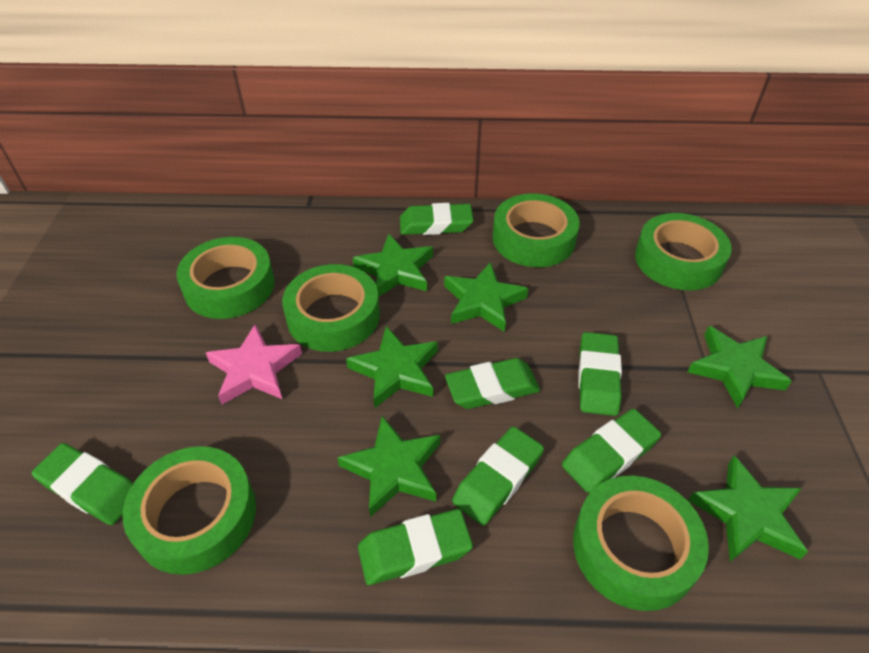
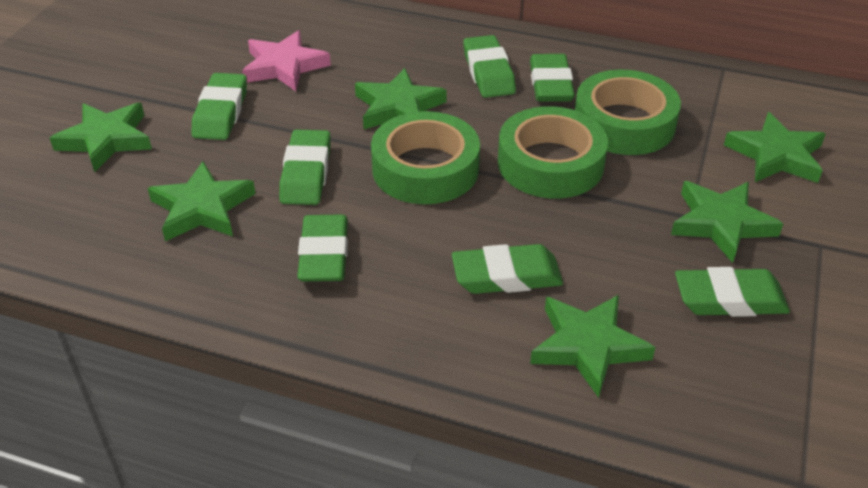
green tape: [123,446,256,575] [176,237,275,319] [282,264,380,352] [493,194,580,267] [573,476,709,611] [635,213,731,290] = 6 -> [371,111,480,204] [498,106,608,198] [575,70,681,155] = 3

